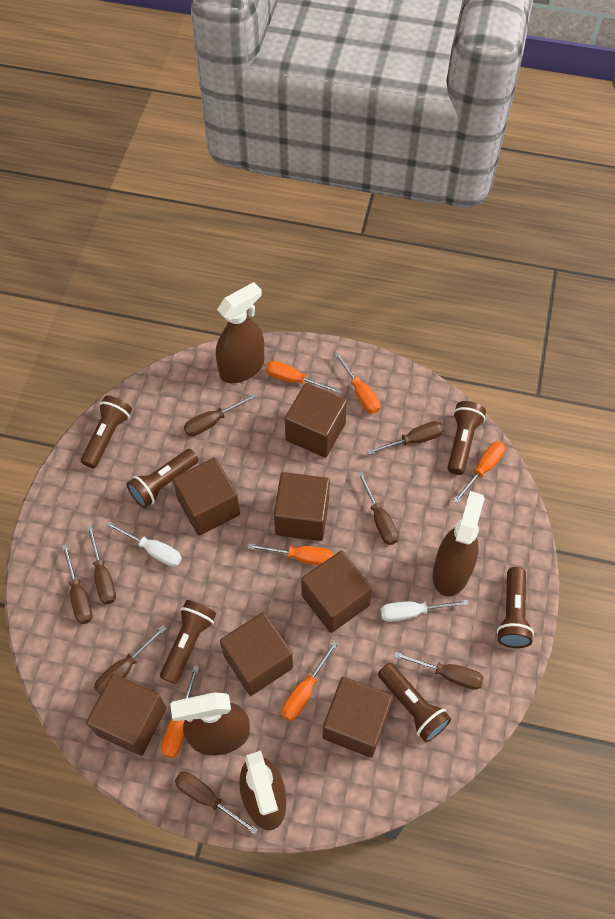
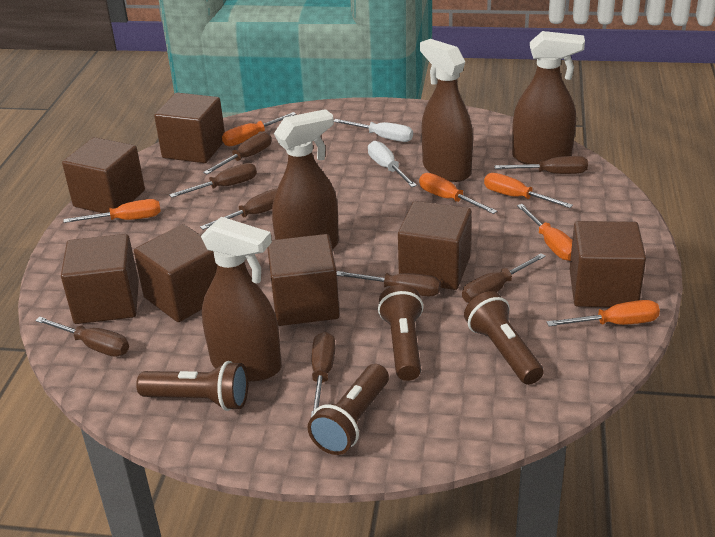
brown flashlight: [81,396,132,468] [127,449,198,508] [160,600,216,684] [378,663,451,743] [447,401,486,475] [497,567,534,648] = 6 -> [136,361,248,411] [308,364,389,455] [378,285,424,381] [464,291,544,385] = 4

